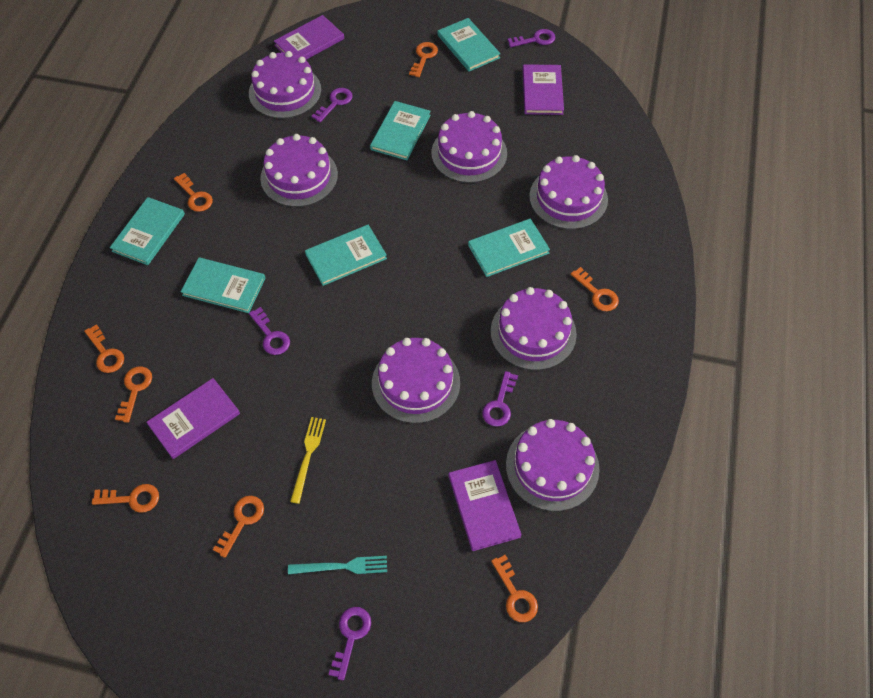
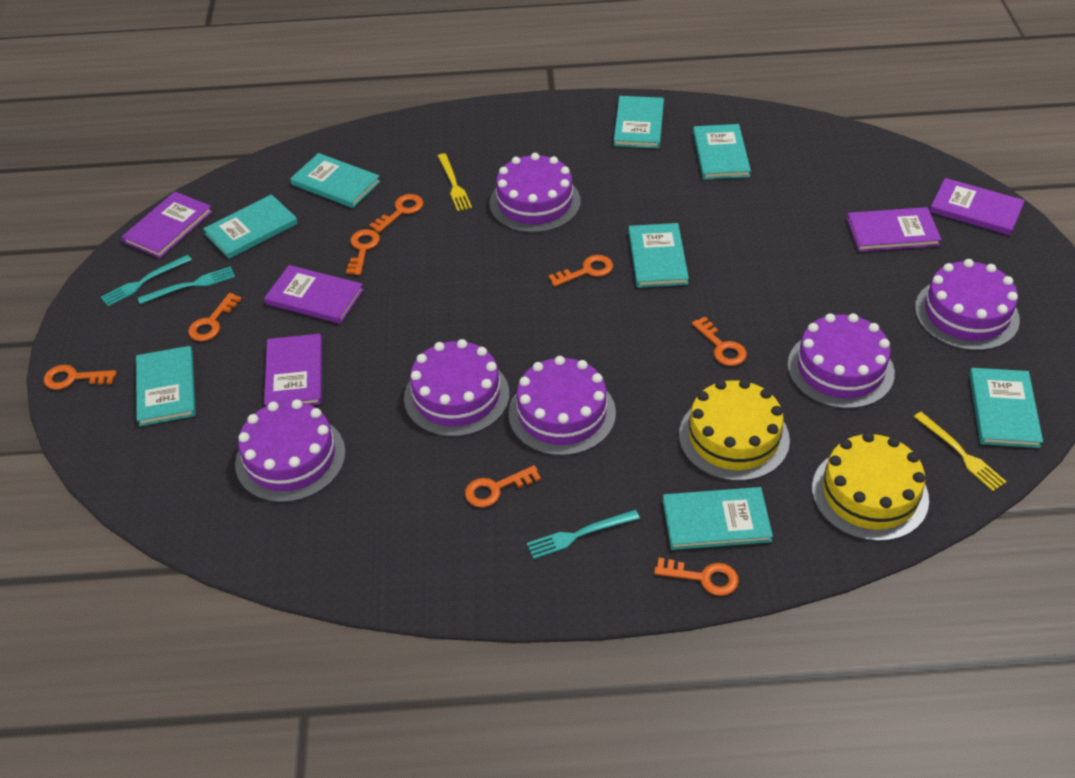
purple book: [146,378,240,459] [274,15,344,60] [448,460,522,551] [523,64,564,115] = 4 -> [122,192,213,258] [264,265,364,324] [264,334,322,406] [847,207,942,252] [930,178,1025,235] = 5
purple cake: [249,51,321,119] [260,134,338,207] [372,338,460,423] [431,111,507,183] [491,287,577,370] [506,419,599,511] [529,155,608,229] = 7 -> [235,399,346,503] [404,339,509,437] [489,153,581,233] [508,356,616,456] [788,313,895,409] [915,259,1020,351] = 6
purple key: [249,307,290,355] [312,88,353,122] [328,607,371,680] [482,371,518,426] [508,29,555,48] = 5 -> none = 0
turquoise book: [110,197,185,265] [181,257,266,313] [305,225,387,286] [370,101,431,160] [437,18,501,72] [468,219,550,277] = 6 -> [136,346,196,426] [203,194,298,259] [290,153,380,208] [613,96,664,148] [628,223,689,288] [663,487,773,550] [693,124,751,180] [969,368,1043,448] = 8
turquoise fork: [288,556,387,574] = 1 -> [101,255,192,306] [138,266,235,304] [527,510,640,559] = 3
yellow cake: none = 0 -> [679,379,790,481] [812,432,929,541] = 2
yellow fork: [290,417,326,504] = 1 -> [438,153,472,211] [914,412,1007,491] = 2

